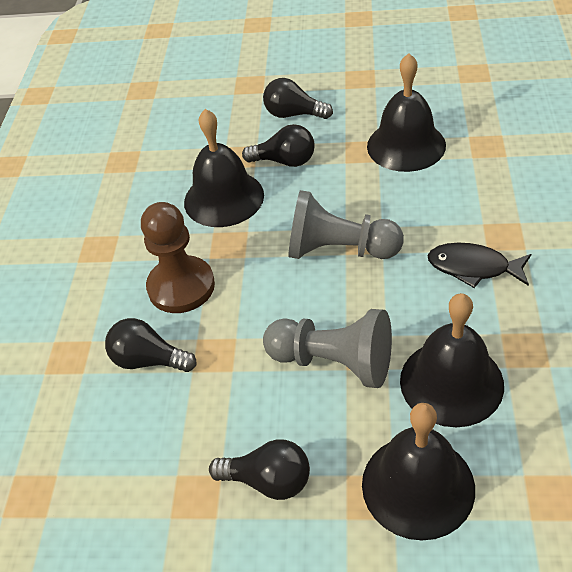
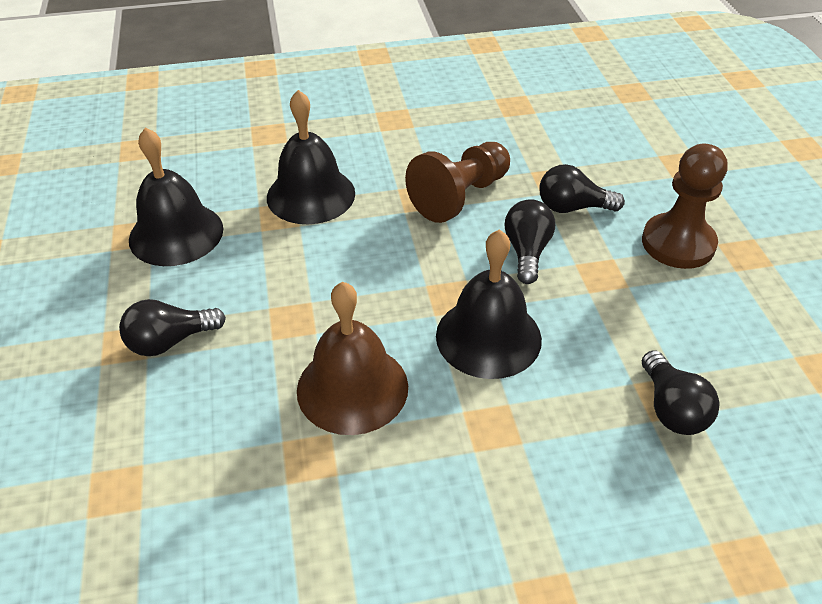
black bell: [184,109,264,227] [362,403,475,541] [367,53,446,172] [400,293,504,427] = 4 -> [129,127,223,266] [267,90,355,224] [436,229,542,379] = 3
black fish: [427,242,531,288] = 1 -> none = 0
brown bell: none = 0 -> [297,282,408,435] = 1
brown pawn: [141,202,215,313] = 1 -> [405,142,510,223] [642,144,728,269] = 2
grey pawn: [263,309,392,388] [288,190,404,259] = 2 -> none = 0

